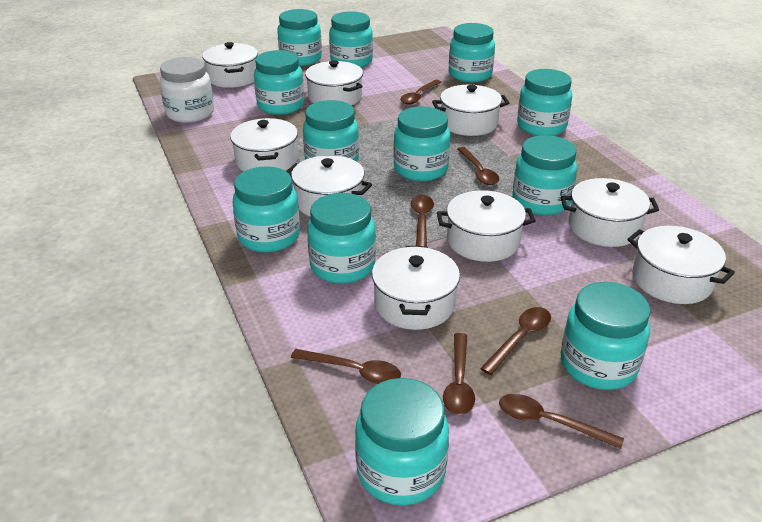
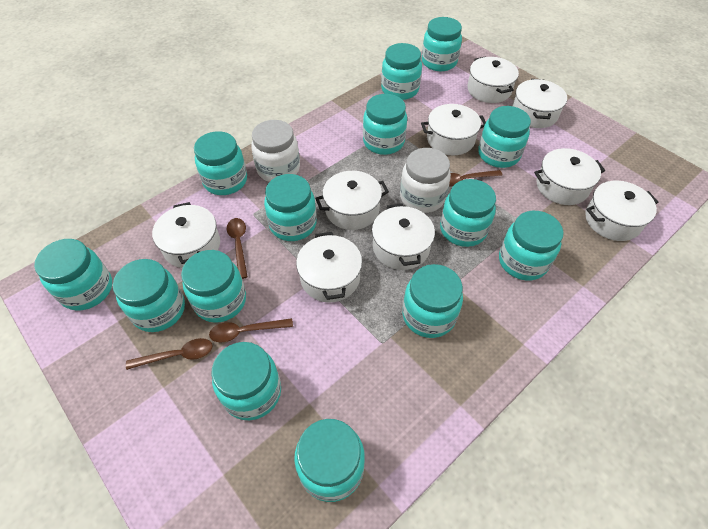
brown spoon: [291,349,401,384] [400,80,441,105] [411,195,434,246] [443,333,475,415] [457,147,499,185] [480,307,551,375] [499,394,624,449] = 7 -> [126,338,213,370] [209,318,293,343] [227,218,248,279] [449,170,503,187] = 4
turquoise jar: [232,166,300,253] [254,50,304,115] [277,9,322,66] [303,100,359,162] [307,193,376,284] [329,11,373,68] [355,378,449,505] [393,106,450,181] [449,23,495,82] [513,135,577,215] [517,69,572,136] [561,282,651,390] = 12 -> [34,239,112,311] [113,259,185,332] [181,250,246,323] [194,131,247,195] [212,342,281,420] [264,174,317,241] [294,419,365,502] [363,94,407,155] [381,43,422,100] [402,264,463,338] [422,17,462,71] [440,179,496,247] [478,106,531,168] [499,211,564,280] = 14
white jar: [160,57,214,123] = 1 -> [251,120,300,182] [400,148,451,213] = 2

